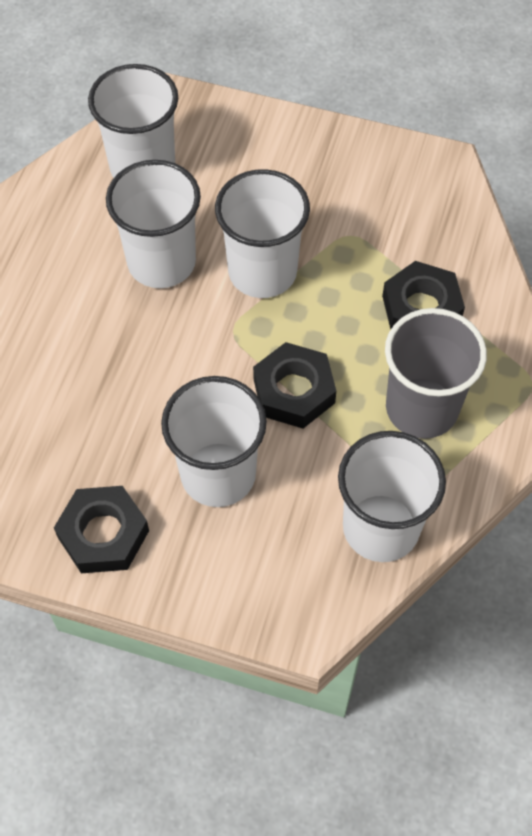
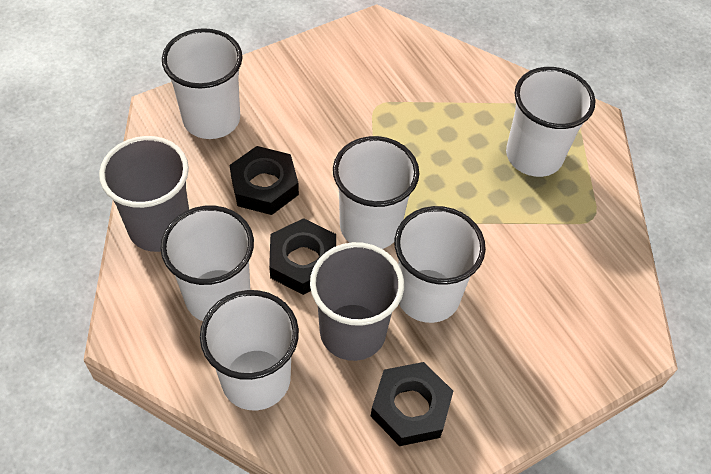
grey cup: [385,308,487,439] = 1 -> [99,136,189,252] [310,242,404,361] = 2
white cup: [88,64,178,178] [106,160,201,288] [161,376,267,507] [215,169,310,298] [338,431,446,562] = 5 -> [160,206,254,321] [162,28,243,139] [200,290,299,410] [333,136,419,249] [394,206,486,323] [506,67,595,177] = 6

